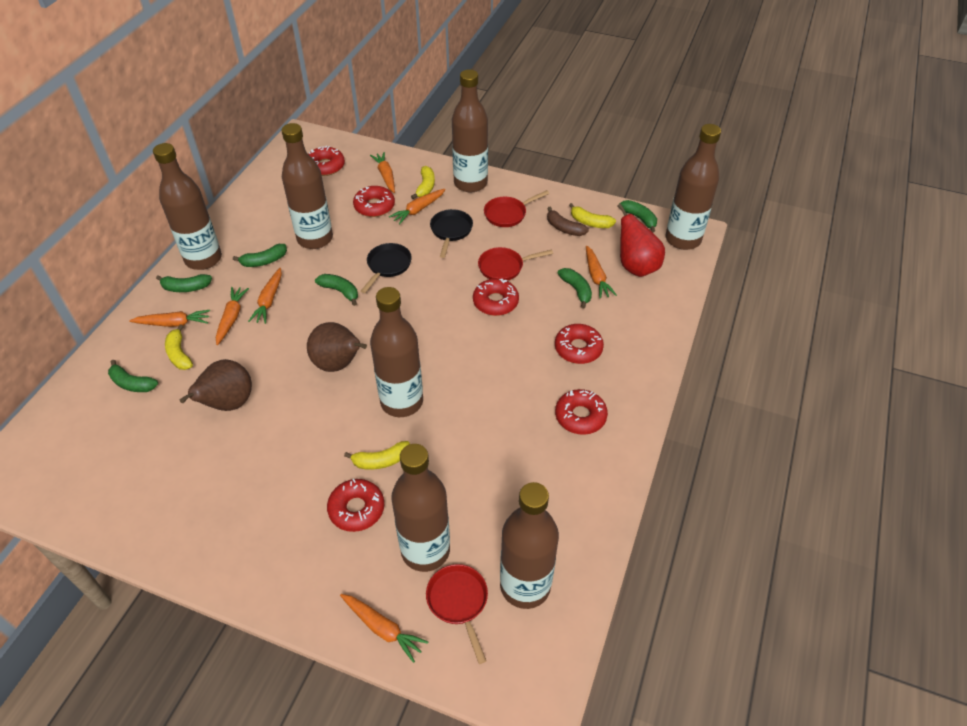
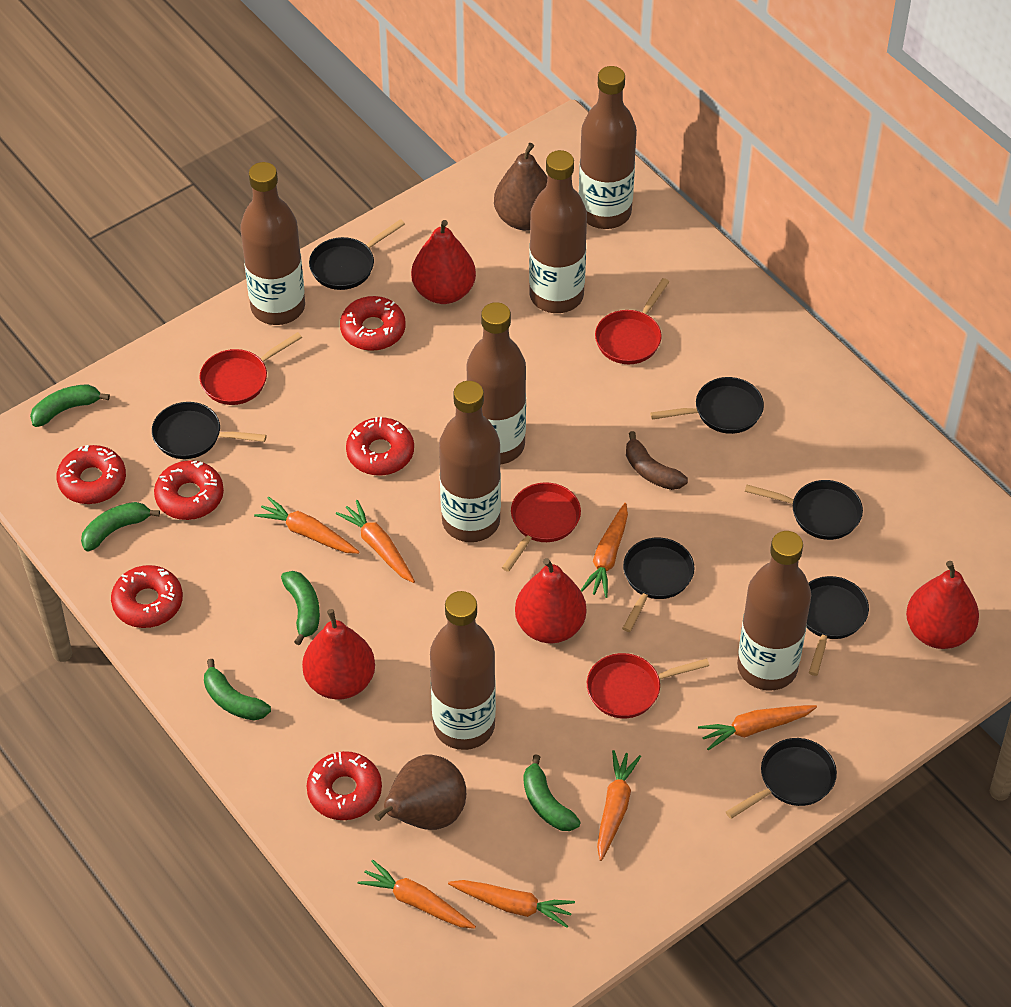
black pan: [361,243,412,293] [430,209,473,258] = 2 -> [152,402,267,459] [309,219,405,290] [622,538,695,632] [650,377,764,434] [726,738,837,819] [745,480,863,540] [806,576,869,676] = 7
green banana: [108,360,158,392] [156,274,212,292] [233,244,287,267] [315,274,358,306] [558,268,592,308] [619,200,657,233] = 6 -> [30,384,110,427] [81,502,160,551] [204,659,271,721] [281,571,320,645] [523,755,581,831] = 5
red pan: [426,564,488,664] [478,247,553,281] [484,190,549,227] = 3 -> [199,332,302,405] [502,482,581,572] [587,653,709,718] [595,278,669,364] = 4
red pear: [617,203,665,277] = 1 -> [302,609,375,700] [411,220,476,304] [515,558,586,643] [906,561,979,649] = 4
yellow banana: [165,324,193,370] [344,441,410,470] [411,166,435,199] [569,203,616,228] = 4 -> none = 0

